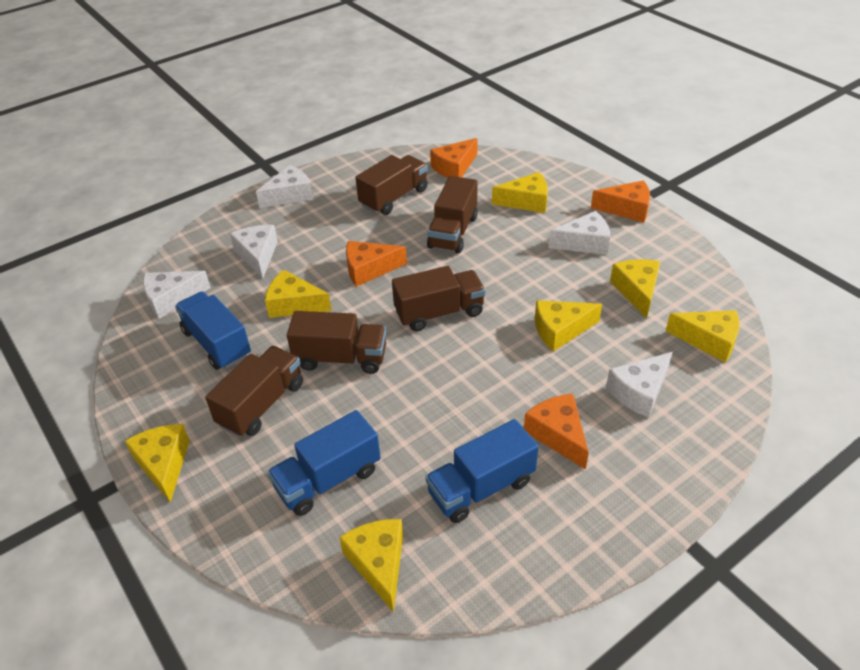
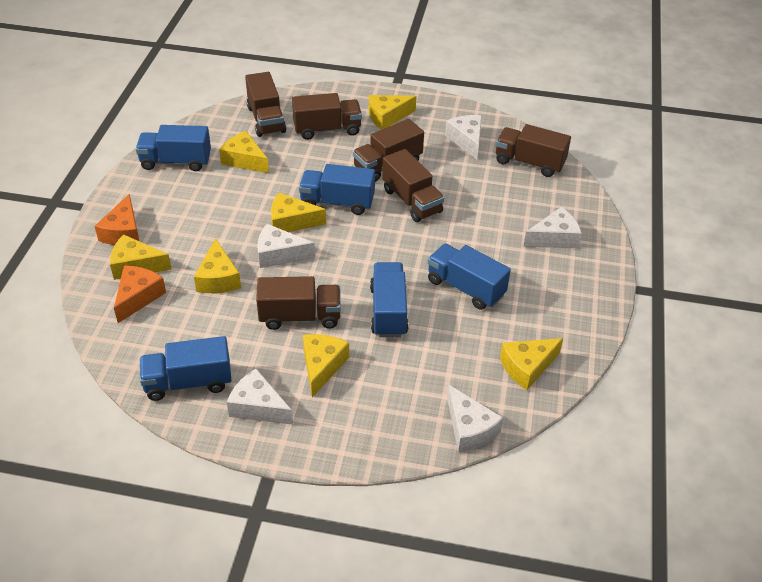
blue truck: [175,292,251,370] [268,410,381,516] [425,419,539,523] = 3 -> [136,125,211,171] [140,336,231,401] [299,164,375,215] [370,262,409,337] [428,244,511,310] = 5
brown truck: [205,346,303,437] [287,311,386,374] [355,155,428,215] [392,266,486,331] [427,176,478,253] = 5 -> [245,72,286,137] [256,276,341,330] [292,93,362,140] [353,119,424,182] [382,149,444,222] [496,124,571,177] = 6
orange cheese: [346,241,407,287] [430,138,478,178] [524,394,589,470] [591,180,650,223] = 4 -> [95,194,139,245] [114,266,166,323] = 2

